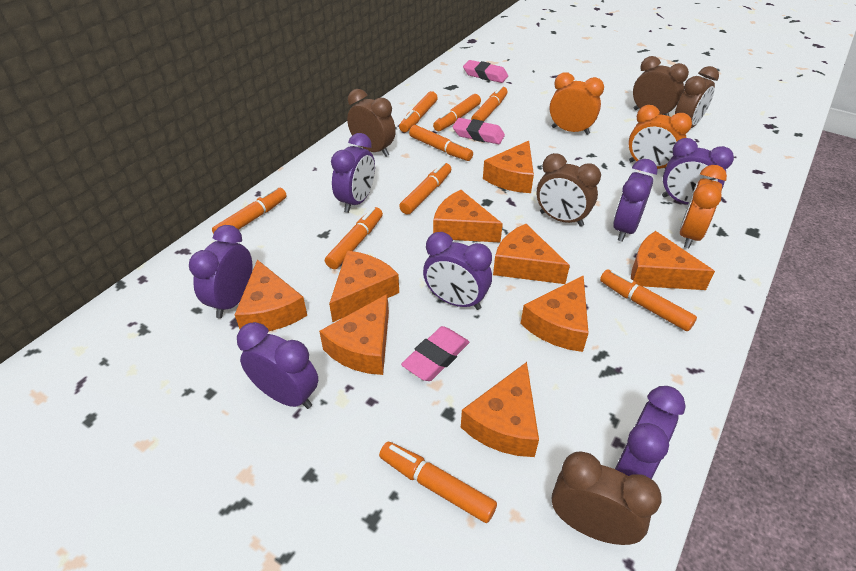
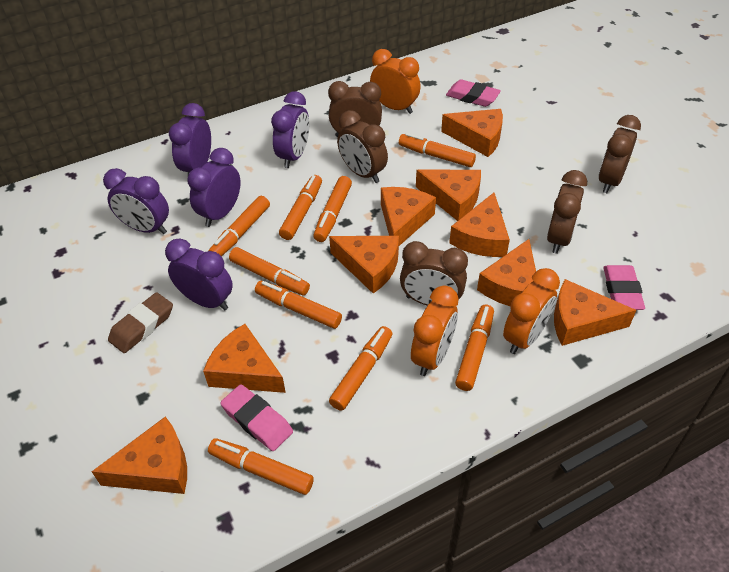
brown eraser: none = 0 -> [108,292,173,353] = 1
purple clock: [189,225,253,318] [237,322,318,409] [331,133,375,213] [423,232,492,310] [613,159,658,242] [615,386,686,479] [662,138,734,204] = 7 -> [103,168,169,234] [165,239,233,311] [169,103,211,175] [187,148,241,227] [271,91,309,168] = 5

